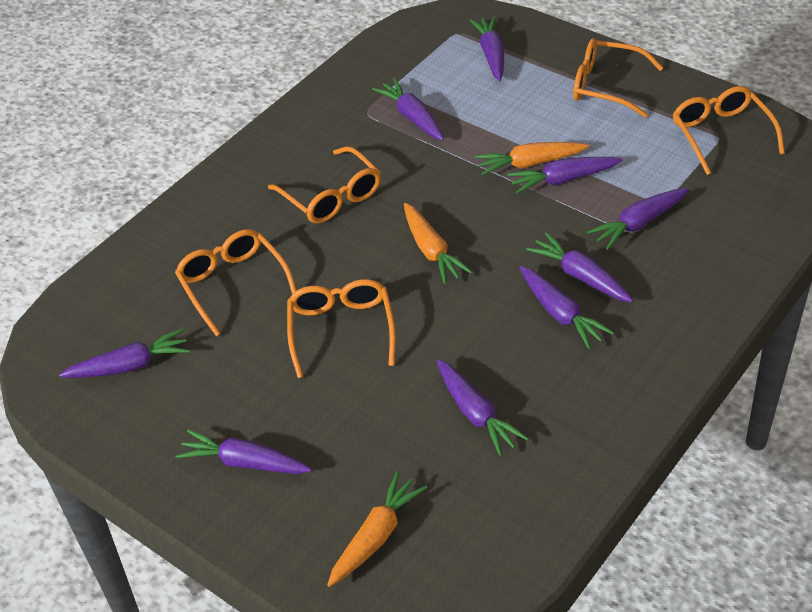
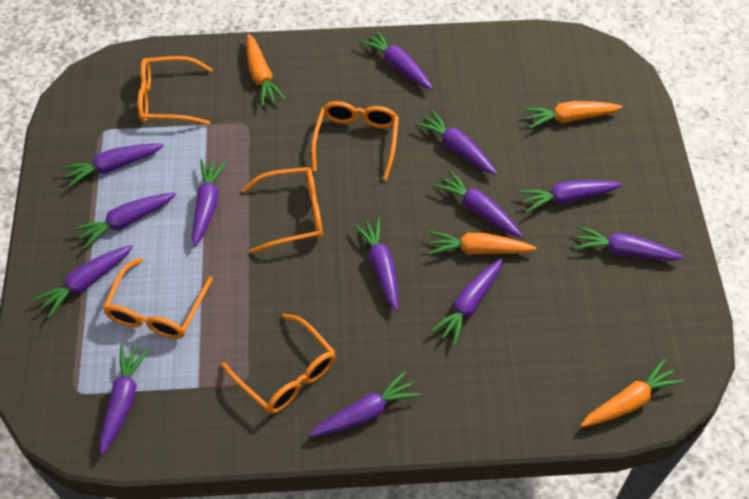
orange carrot: [327,471,427,587] [404,203,472,284] [474,142,589,176] = 3 -> [247,34,286,107] [429,231,536,255] [524,101,623,129] [581,359,683,427] = 4
purple carrot: [59,328,190,378] [175,430,312,474] [372,78,444,141] [436,359,529,456] [469,16,504,81] [507,157,622,194] [519,266,614,349] [526,232,633,302] [587,188,689,250] = 9 -> [33,245,133,318] [61,143,164,187] [73,193,176,248] [100,345,149,455] [192,159,226,247] [309,371,420,437] [353,217,399,311] [359,29,433,90] [415,110,497,175] [431,259,503,346] [433,170,523,237] [519,180,622,213] [574,226,684,261] = 13

